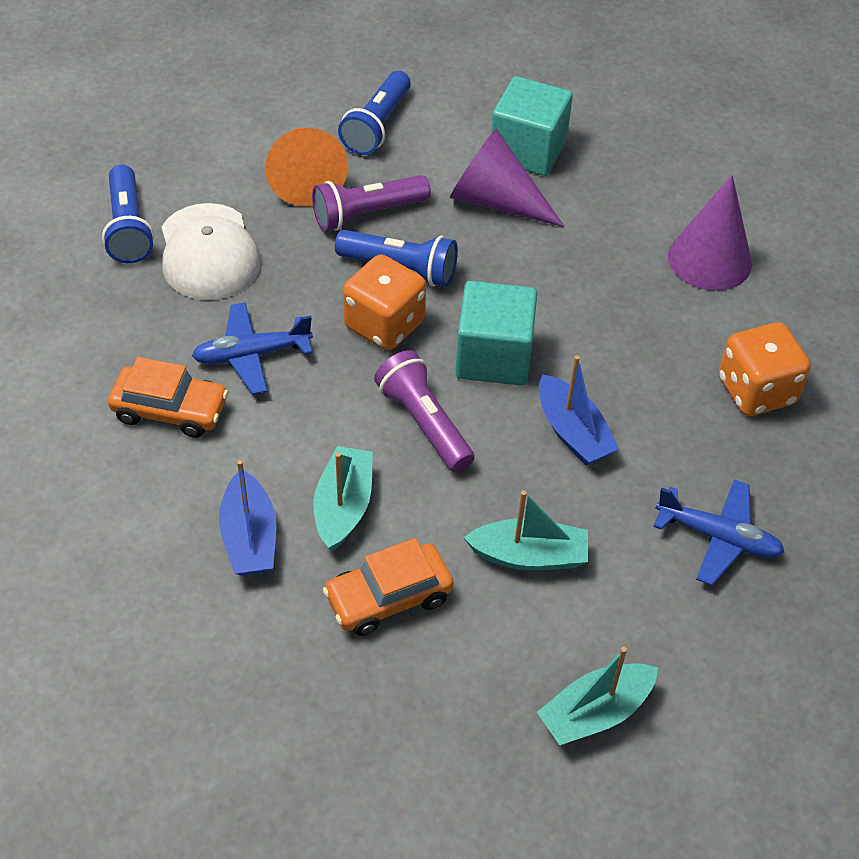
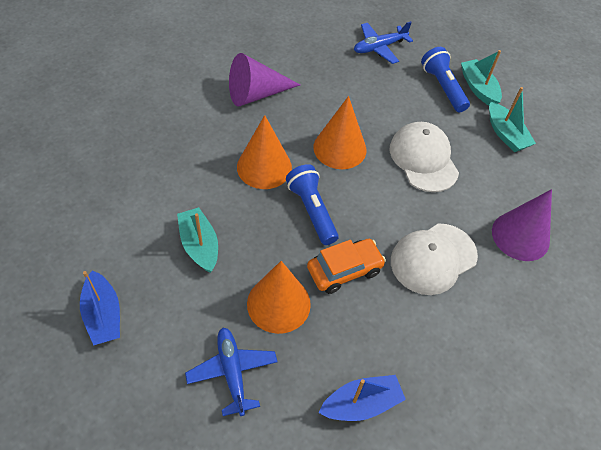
blue flashlight: [102,165,154,263] [335,230,458,287] [338,71,411,155] = 3 -> [286,164,339,245] [421,47,470,112] = 2
orange car: [108,357,228,438] [323,538,454,636] = 2 -> [307,239,386,294] = 1
orange cone: [265,128,348,207] = 1 -> [237,115,292,189] [247,261,311,334] [313,96,366,169] = 3
orange dice: [343,254,426,350] [719,322,811,416] = 2 -> none = 0
purple flashlight: [312,175,431,231] [374,350,474,472] = 2 -> none = 0
turquoise cube: [455,281,537,386] [491,76,573,176] = 2 -> none = 0
white cap: [162,203,261,300] = 1 -> [390,122,459,192] [391,224,478,295] = 2

